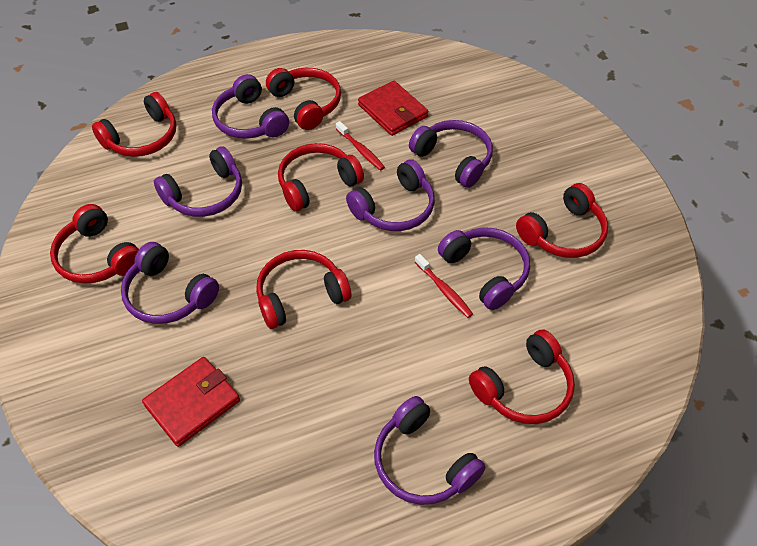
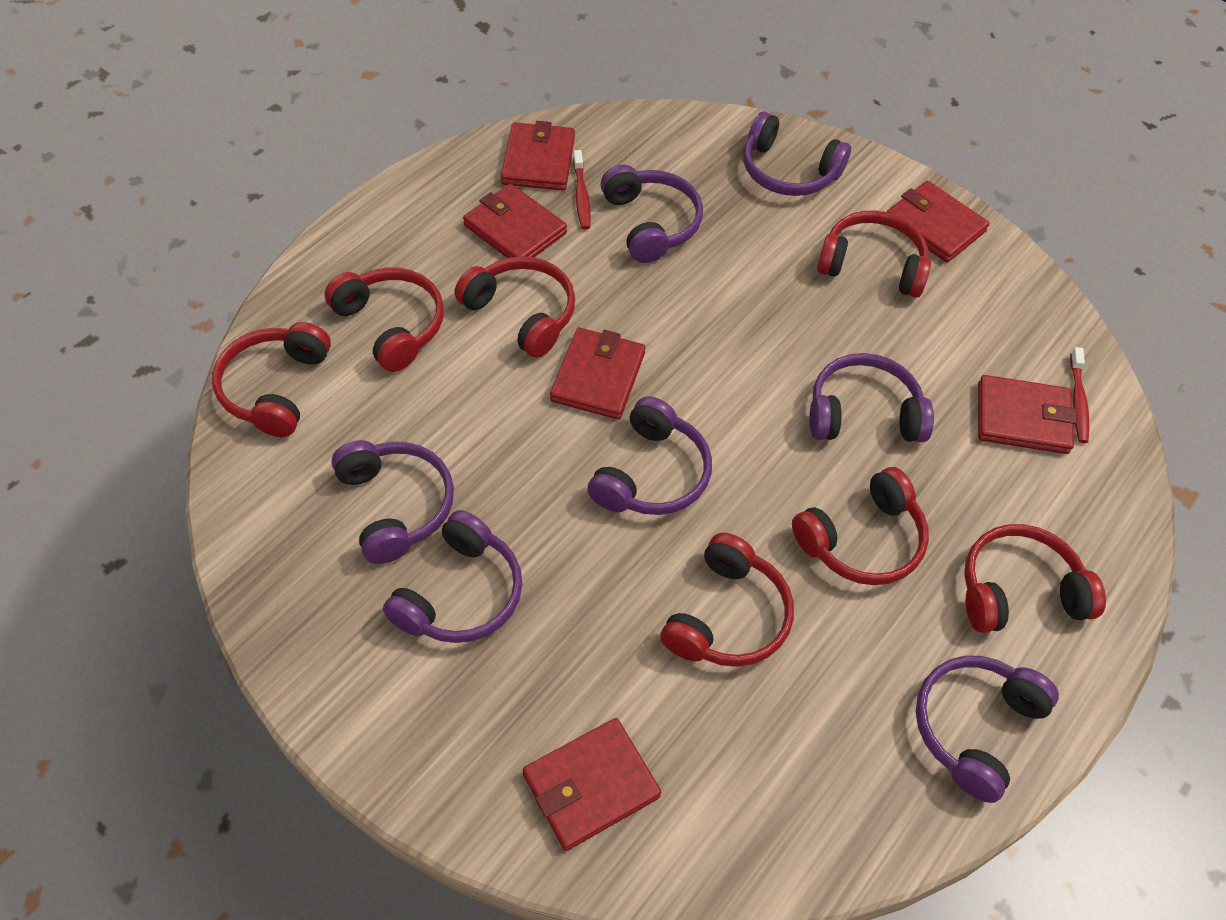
red wallet: [142,357,240,447] [358,81,428,136] = 2 -> [463,184,567,258] [501,121,575,191] [523,718,661,851] [550,328,645,419] [887,181,990,262] [978,375,1077,454] = 6

